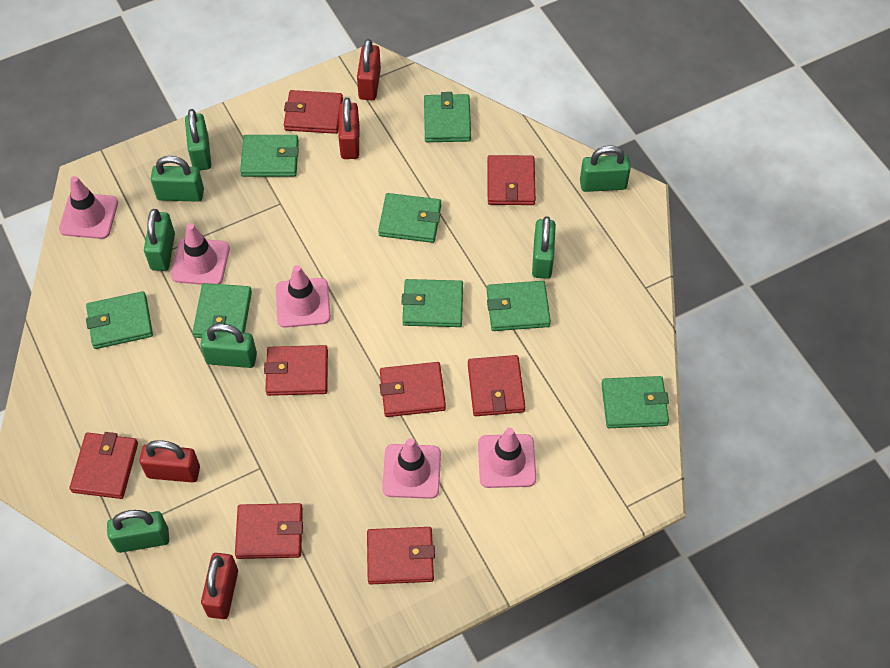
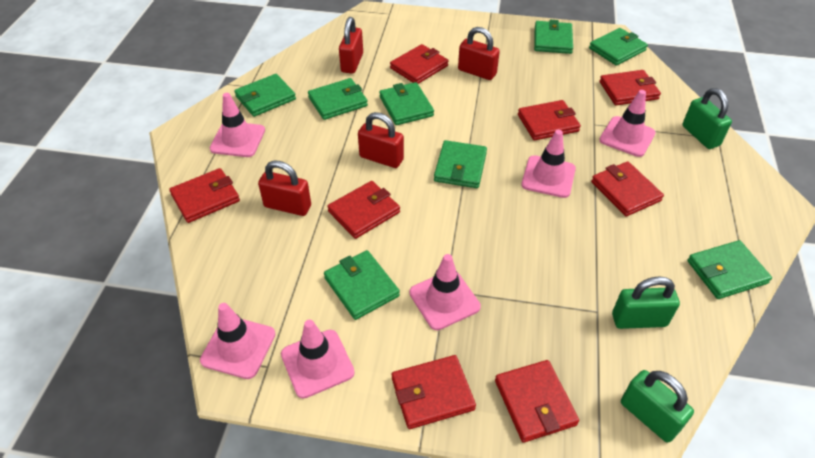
green padlock: [107,510,169,553] [144,209,175,271] [151,156,204,202] [185,109,211,171] [200,324,257,368] [532,216,556,279] [580,145,631,192] = 7 -> [612,276,680,329] [621,370,694,443] [682,88,732,149] = 3
pink traffic cone: [59,176,118,239] [171,223,230,285] [276,265,330,328] [382,438,441,499] [478,428,536,488] = 5 -> [200,303,276,379] [210,93,265,157] [281,320,355,398] [409,254,481,330] [521,130,576,198] [599,90,656,157] = 6

